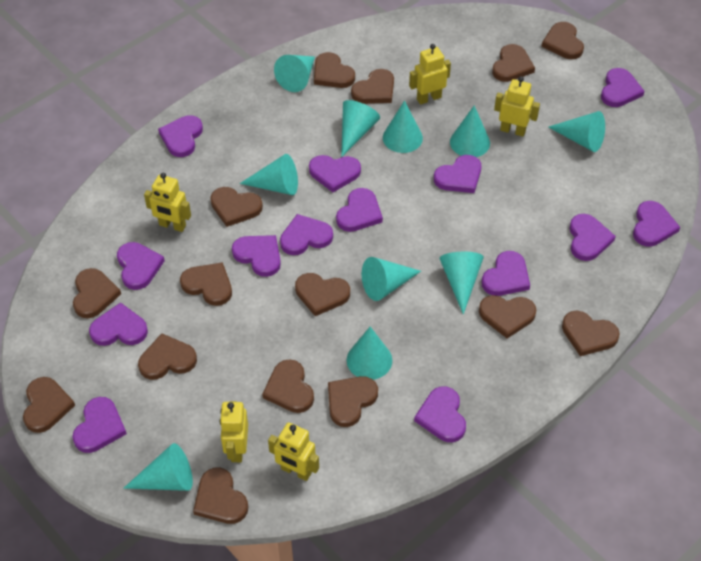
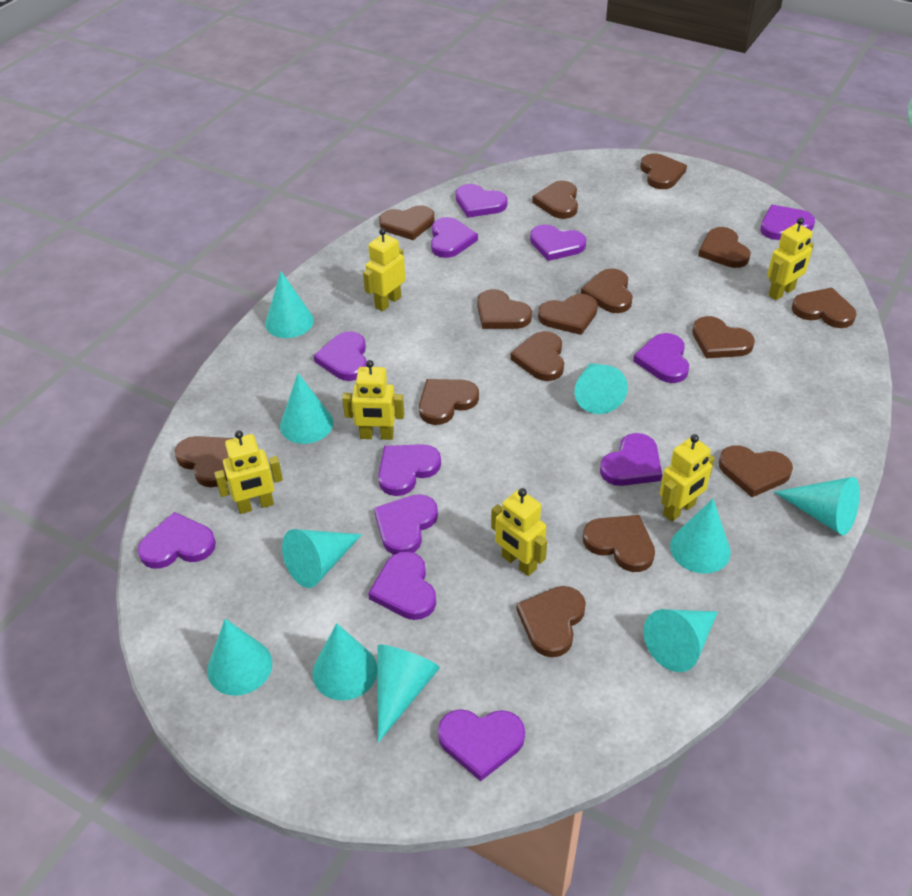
purple heart: [72,397,127,453] [89,302,148,346] [117,242,165,290] [158,115,203,157] [232,235,281,277] [280,214,333,255] [309,155,361,192] [336,188,383,232] [414,386,466,442] [434,155,481,193] [482,251,530,296] [569,214,616,261] [601,68,645,107] [633,201,680,247] = 14 -> [138,512,216,569] [313,331,367,381] [368,551,436,620] [374,494,438,555] [378,444,441,496] [431,217,478,258] [438,709,525,781] [456,184,507,218] [530,224,586,261] [600,433,662,486] [633,333,689,383] [760,205,815,240] = 12
yellow robot: [144,173,191,232] [220,401,248,462] [268,422,319,481] [409,44,451,105] [494,76,540,137] = 5 -> [214,431,283,514] [342,360,404,440] [363,228,406,311] [491,488,547,576] [660,434,715,522] [767,218,814,300] = 6

